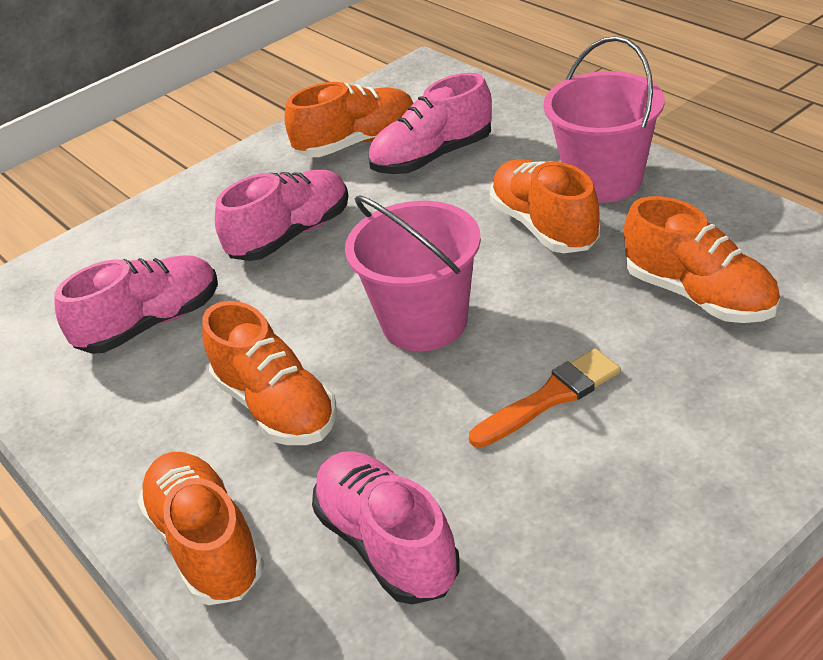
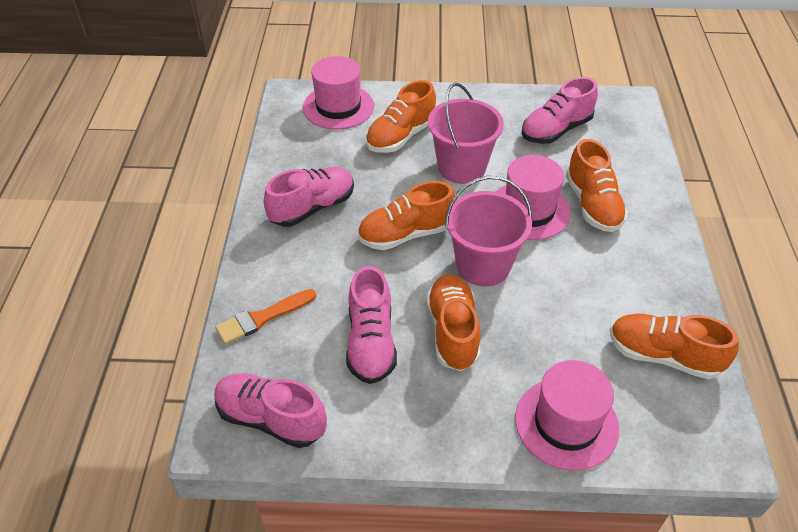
pink hat: none = 0 -> [303,56,374,129] [496,155,571,240] [515,360,619,471] = 3

